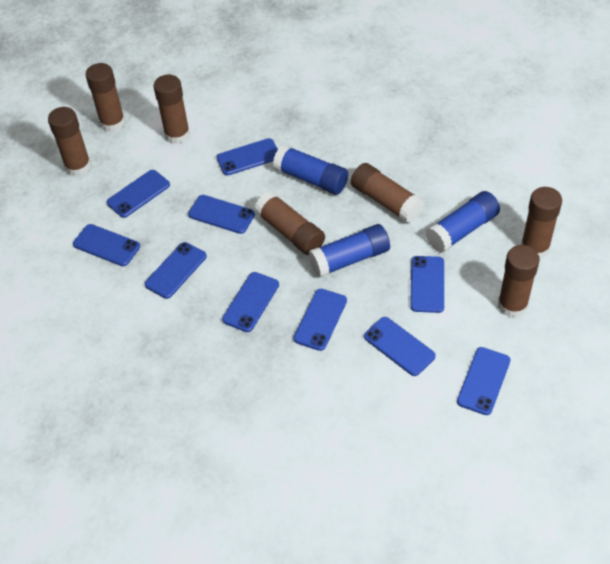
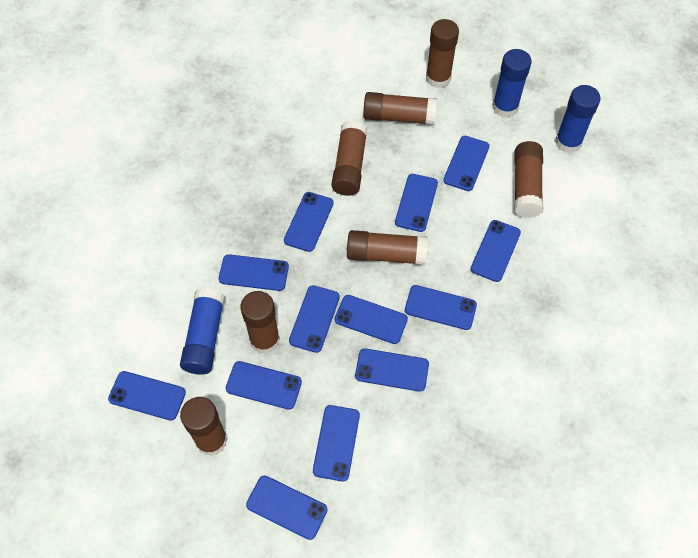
blue phone: [73,224,140,266] [106,170,170,218] [145,242,207,299] [188,195,255,234] [216,138,278,175] [222,272,279,332] [293,289,347,351] [364,317,436,376] [410,256,444,313] [457,347,511,415] = 10 -> [108,371,186,421] [219,254,289,291] [226,361,302,410] [246,475,328,540] [284,192,334,252] [289,285,340,353] [313,405,360,482] [335,295,408,344] [355,348,429,392] [395,174,438,232] [405,285,477,330] [443,136,490,191] [471,220,521,282] = 13

